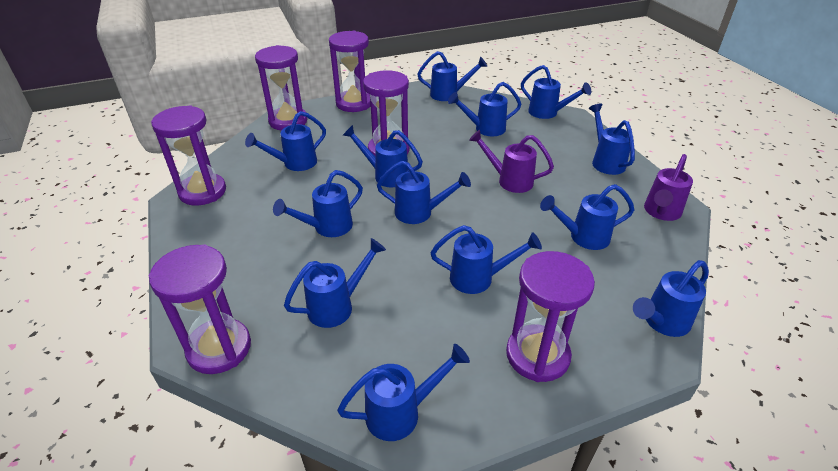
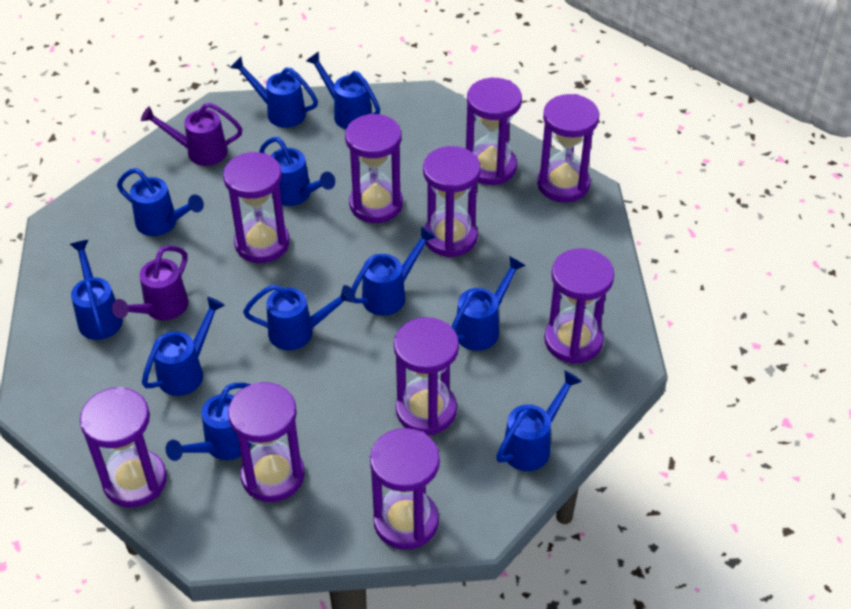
blue watering can: [245,111,326,171] [273,170,363,237] [284,238,386,328] [337,344,470,441] [342,125,423,187] [377,161,471,224] [417,51,487,101] [431,225,542,294] [448,82,521,136] [521,65,591,119] [540,184,635,250] [589,103,635,175] [633,260,709,337] = 13 -> [70,240,123,340] [117,168,204,236] [142,297,225,396] [166,383,252,461] [230,57,318,128] [243,285,356,350] [259,137,335,206] [306,52,380,129] [351,227,436,315] [451,256,526,351] [496,370,582,471] = 11
purple hourglass: [149,244,251,374] [151,105,226,206] [255,45,308,131] [329,31,371,112] [363,70,410,156] [506,251,595,382] = 6 -> [80,387,167,508] [223,152,290,263] [228,382,305,502] [345,113,403,223] [370,428,440,550] [394,317,459,435] [423,146,481,257] [466,78,522,185] [537,94,599,203] [544,248,614,364] = 10

